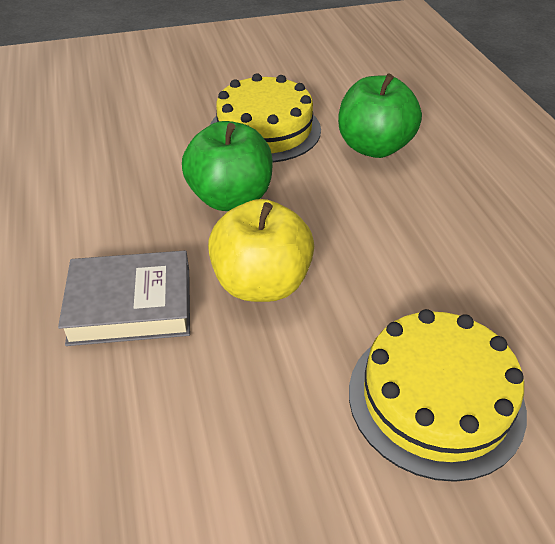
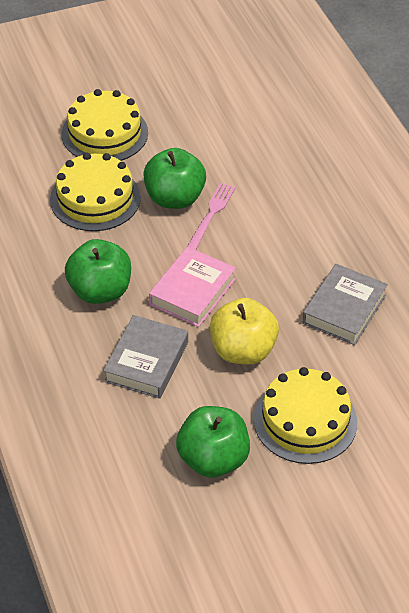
green apple: [182,121,273,211] [338,74,422,158] = 2 -> [65,239,131,304] [143,148,206,209] [176,406,250,478] = 3
grey book: [58,251,190,346] = 1 -> [103,315,188,399] [302,264,388,345] = 2
pink book: none = 0 -> [149,247,236,327] = 1
pink fork: none = 0 -> [187,183,236,250] = 1
yellow cake: [210,73,321,162] [349,309,527,482] = 2 -> [50,153,141,231] [62,89,148,161] [254,367,357,464] = 3

